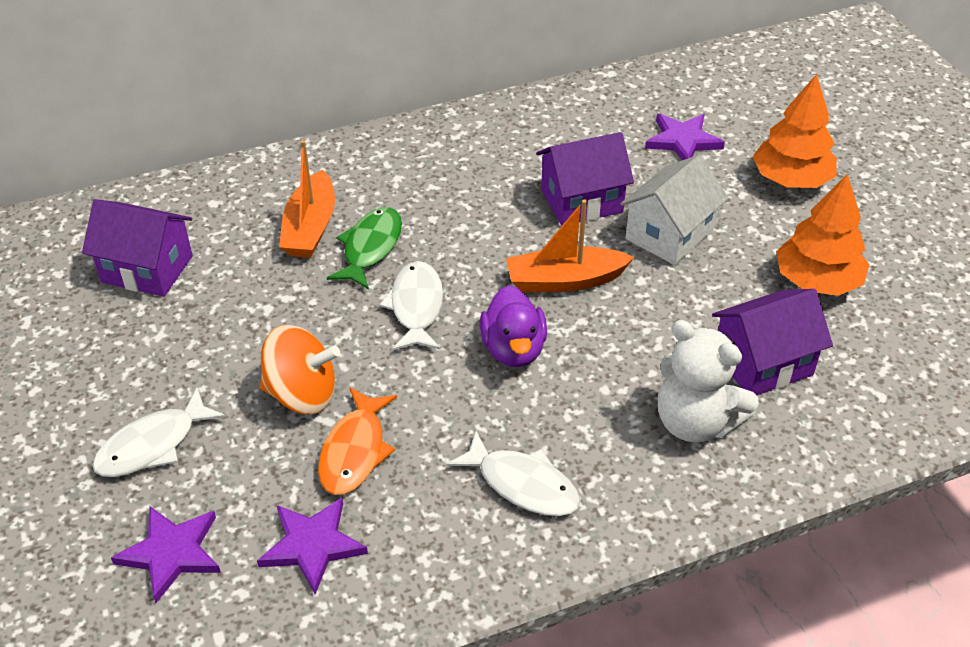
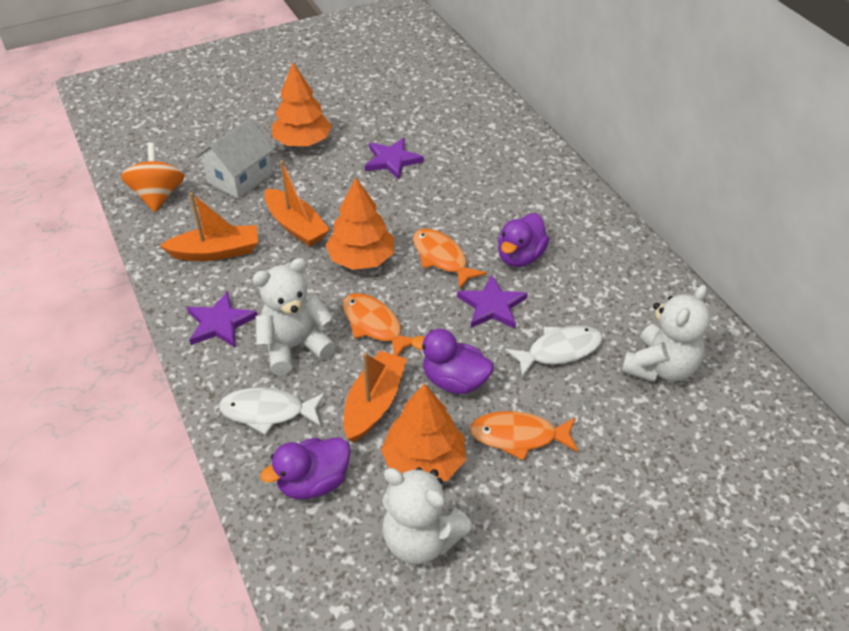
green fish: [327,207,402,289] = 1 -> none = 0
orange boat: [279,140,335,258] [506,199,634,293] = 2 -> [160,192,258,261] [264,160,330,247] [343,351,407,442] = 3
orange fish: [318,387,397,495] = 1 -> [342,293,413,356] [413,228,487,289] [470,411,578,461] = 3
orange tree: [753,74,837,188] [776,174,869,296] = 2 -> [272,62,332,146] [325,177,394,270] [381,383,466,482] = 3
purple duck: [479,285,547,367] = 1 -> [260,437,350,499] [411,329,494,394] [498,213,549,267] = 3
purple house: [82,199,193,297] [536,132,634,226] [712,289,833,395] = 3 -> none = 0
white fish: [92,388,226,477] [379,261,443,350] [447,431,581,516] = 3 -> [219,387,325,435] [505,325,603,377] = 2
white teddy bear: [658,320,759,443] = 1 -> [252,258,336,375] [382,467,473,565] [621,284,710,382] = 3

